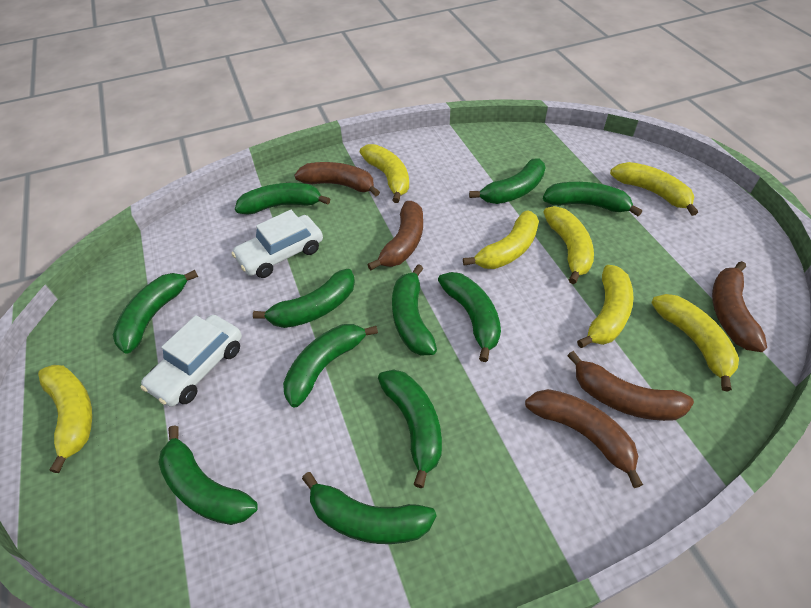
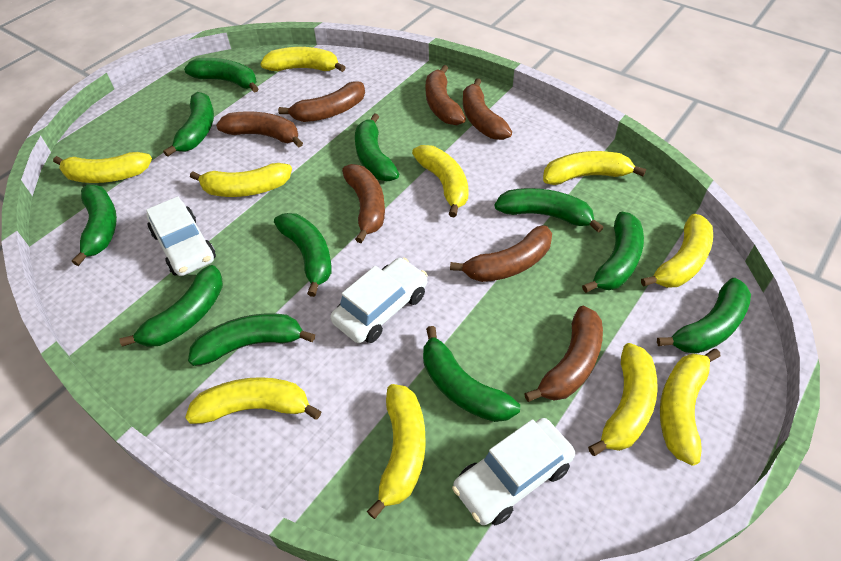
brown banana: [294,162,380,196] [367,201,423,270] [525,389,643,488] [567,351,694,421] [712,261,767,352] = 5 -> [216,111,303,147] [278,81,365,122] [342,164,385,243] [425,65,466,125] [450,225,552,282] [463,78,512,140] [524,306,603,402] = 7
white car: [140,315,242,407] [231,210,323,278] = 2 -> [146,196,216,276] [331,257,428,343] [452,418,575,525] = 3
yellow banana: [38,365,92,473] [360,144,409,203] [463,210,539,269] [543,206,594,284] [577,265,634,348] [610,162,698,216] [652,294,739,392] = 7 -> [53,152,152,183] [185,377,322,424] [190,163,292,197] [260,47,346,72] [367,384,426,519] [412,145,469,217] [543,151,646,185] [588,343,658,456] [641,214,713,288] [660,349,720,466] = 10

